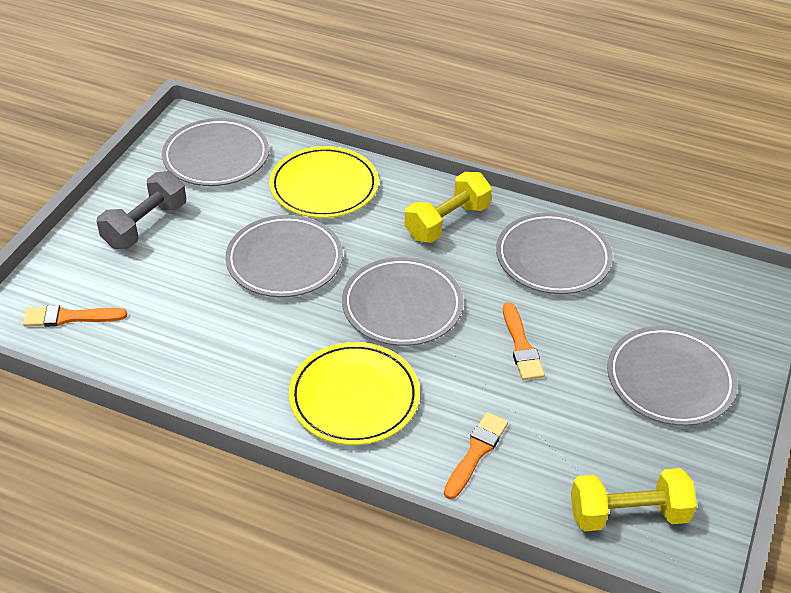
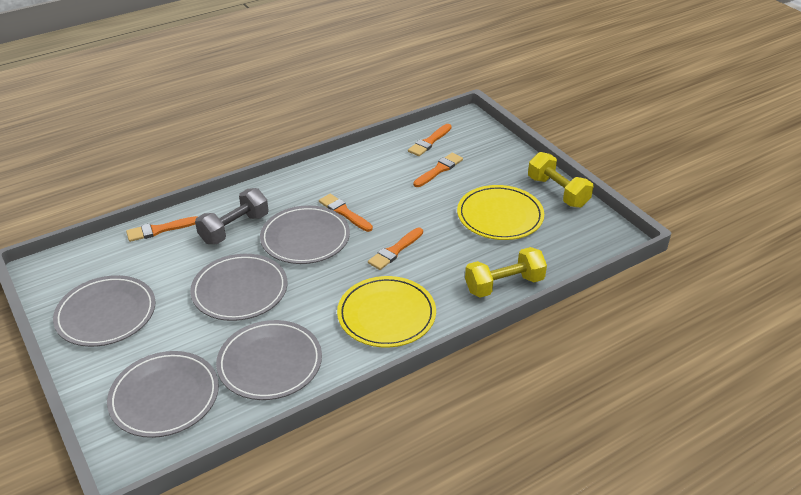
orange brush: [23,305,127,327] [444,412,508,499] [503,302,545,380] = 3 -> [126,216,197,242] [319,194,373,232] [368,228,423,270] [408,124,452,156] [413,153,463,187] = 5

